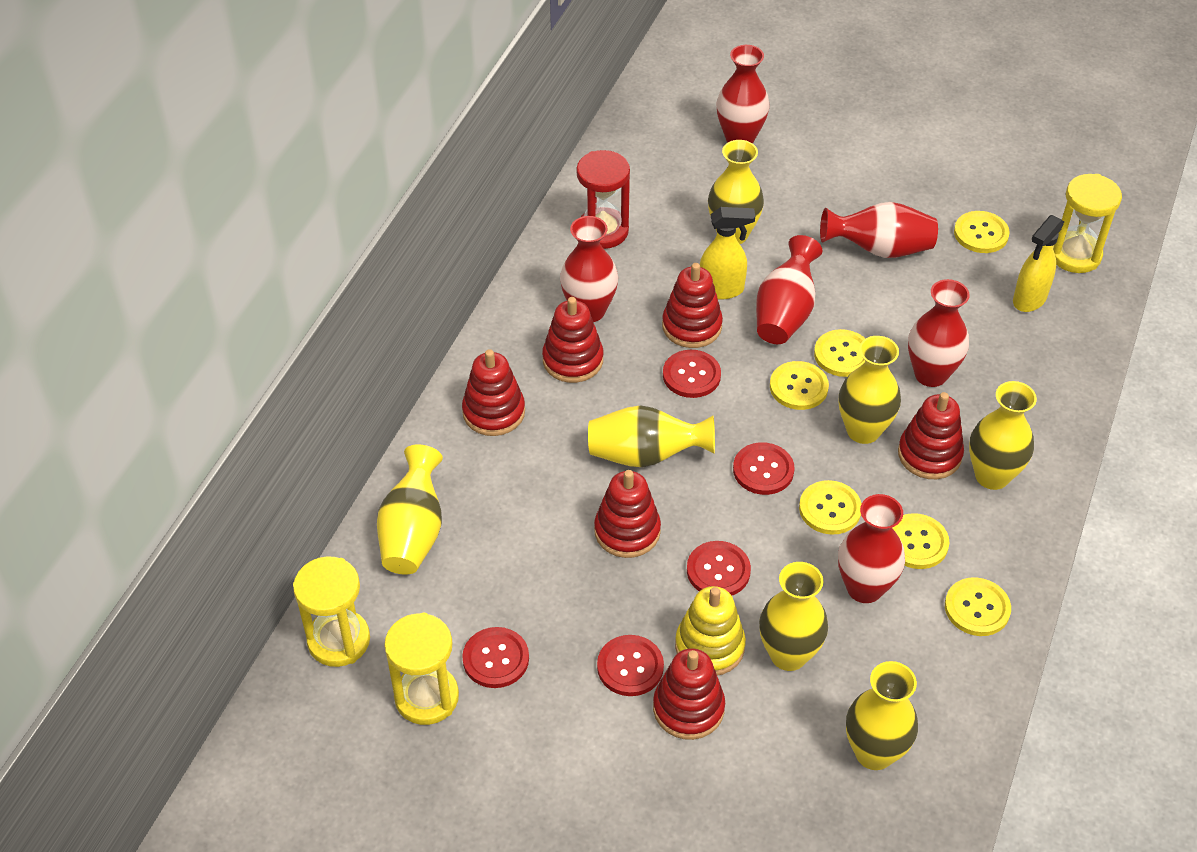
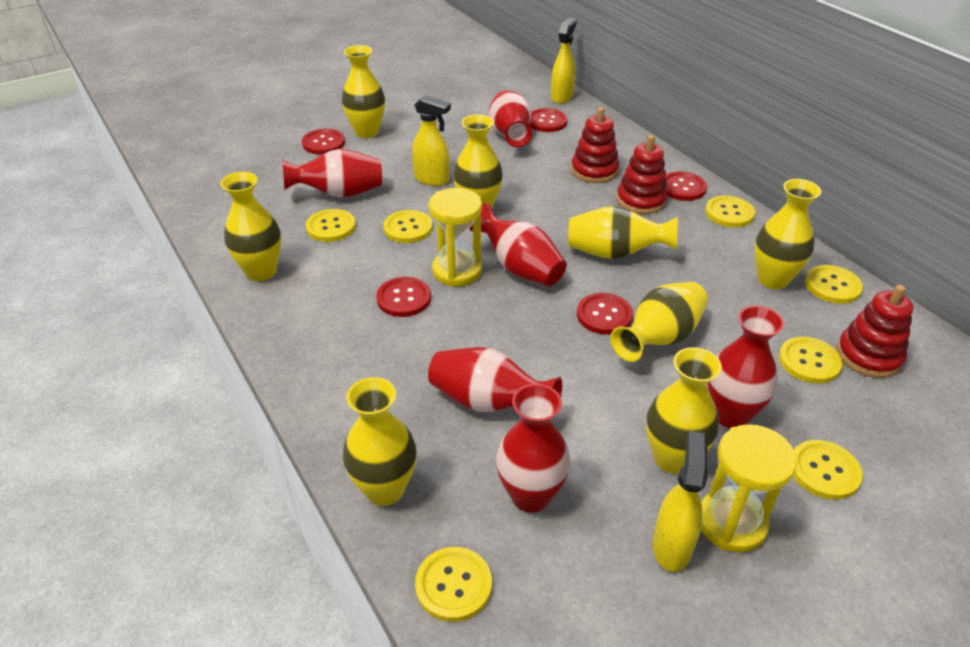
red hourglass: [576,150,630,249] = 1 -> none = 0
red stacking toy: [462,349,525,436] [542,297,603,383] [594,470,661,558] [653,648,725,740] [662,263,723,348] [898,392,964,479] = 6 -> [571,107,619,183] [617,135,668,214] [837,285,913,378] = 3
yellow button: [770,361,829,410] [799,480,861,535] [814,329,865,377] [893,513,949,569] [945,577,1011,636] [954,211,1010,253] = 6 -> [306,209,356,242] [383,210,433,243] [415,547,492,622] [705,196,755,227] [779,337,843,384] [793,440,863,500] [805,265,863,304] = 7
yellow hourglass: [293,556,370,667] [384,613,459,725] [1053,174,1122,273] = 3 -> [428,188,482,287] [701,424,797,553] = 2
yellow spray bottle: [700,207,755,300] [1013,215,1064,312] = 2 -> [412,95,451,186] [551,18,577,104] [653,431,708,572] = 3
yellow stacking toy: [675,586,746,676] = 1 -> none = 0
yellow vase: [377,445,443,575] [588,405,715,467] [708,140,764,244] [759,562,828,671] [839,336,901,444] [846,661,918,770] [969,381,1037,490] = 7 -> [220,172,281,281] [342,45,385,138] [343,377,417,506] [453,114,503,208] [568,206,678,259] [611,282,708,362] [646,347,722,474] [755,179,821,289] = 8

